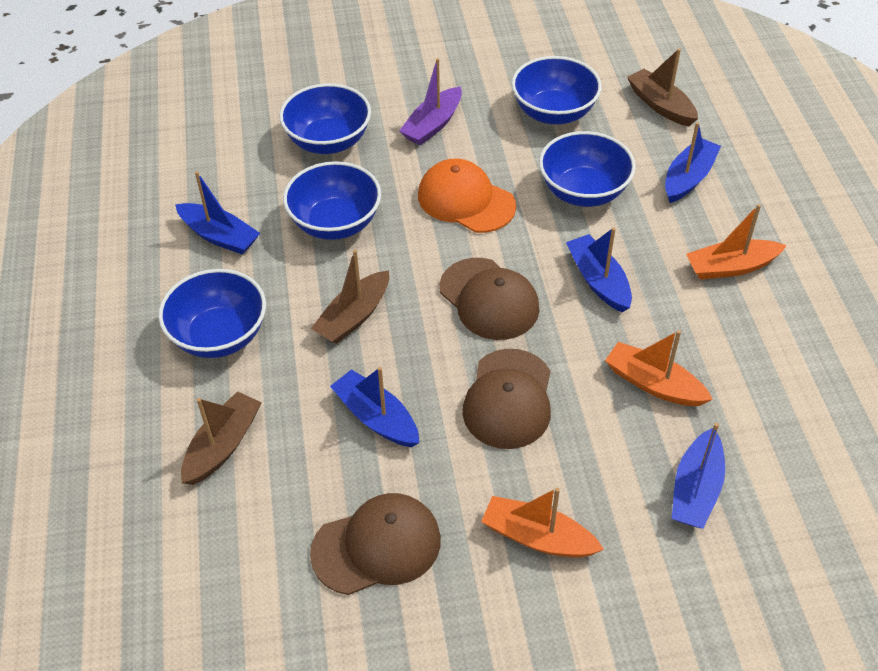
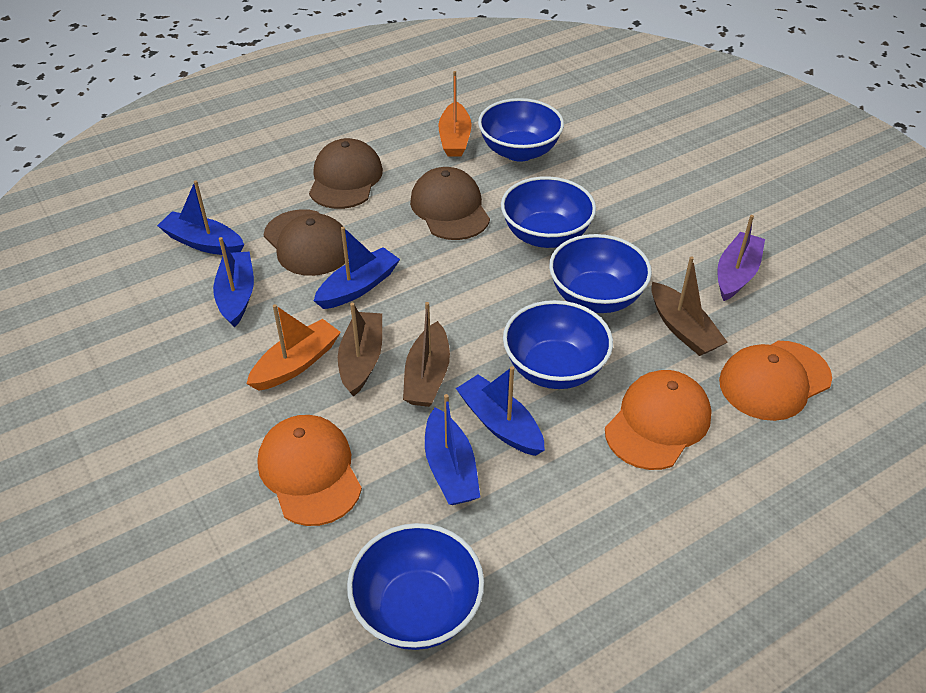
orange boat: [481,487,604,557] [605,330,713,406] [686,204,787,280] = 3 -> [246,304,341,391] [439,71,472,157] = 2
orange cap: [418,159,516,233] = 1 -> [257,415,362,526] [605,370,712,470] [719,341,832,421] = 3

